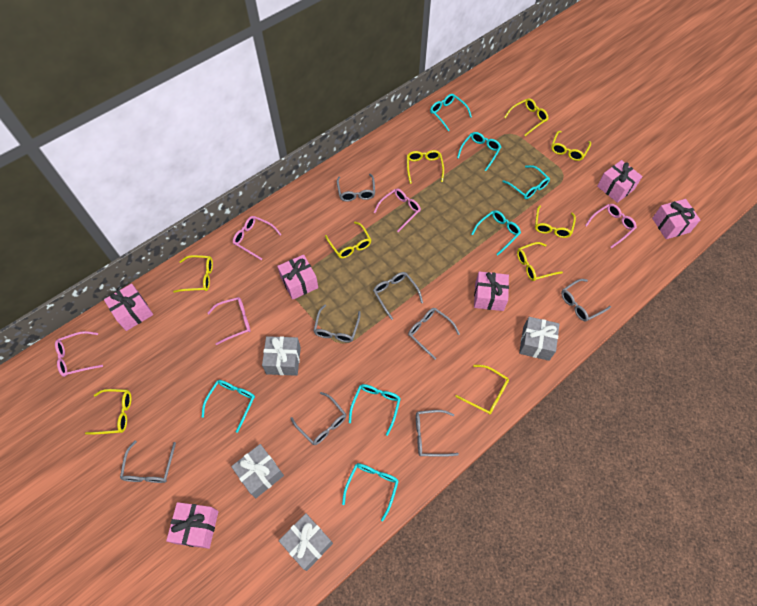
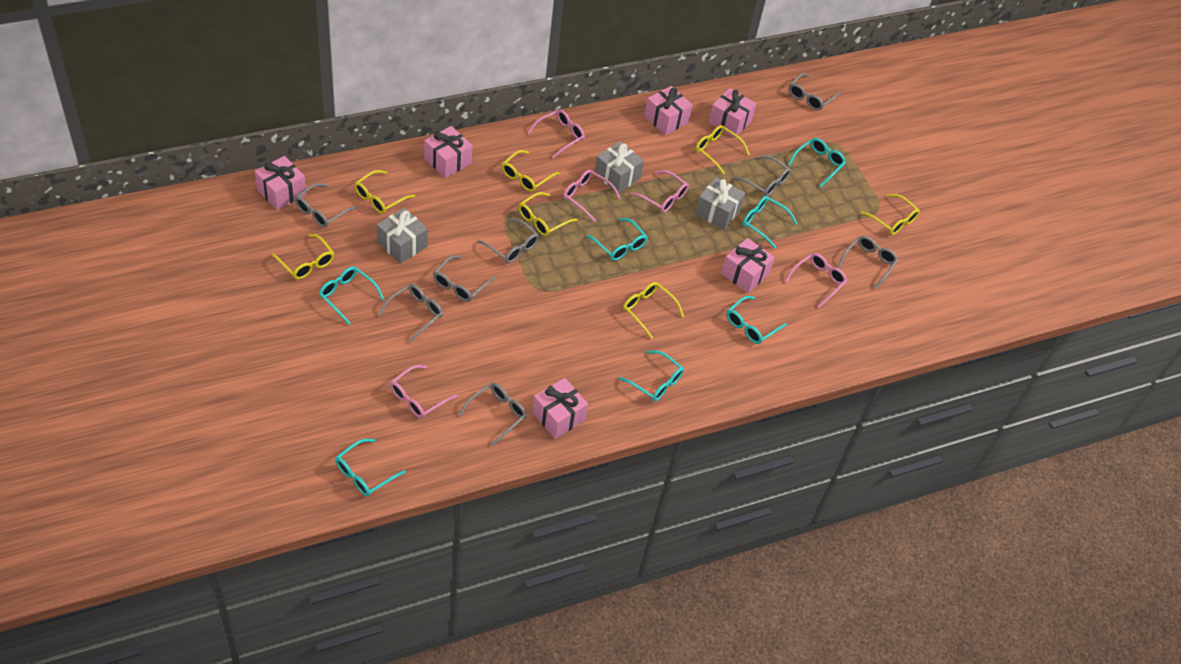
grey gift: [231,444,284,498] [262,336,301,376] [279,513,333,571] [519,317,559,361] = 4 -> [377,208,428,264] [594,141,644,193] [695,177,745,230] = 3
yellow glasses: [85,389,132,435] [173,255,213,293] [325,222,371,258] [407,150,444,184] [456,365,509,415] [504,98,549,136] [517,242,563,281] [535,205,576,238] [551,131,591,161] = 9 -> [271,234,334,280] [354,170,415,214] [502,150,560,192] [518,192,577,236] [623,282,684,339] [695,125,750,175] [861,194,920,235] = 7

